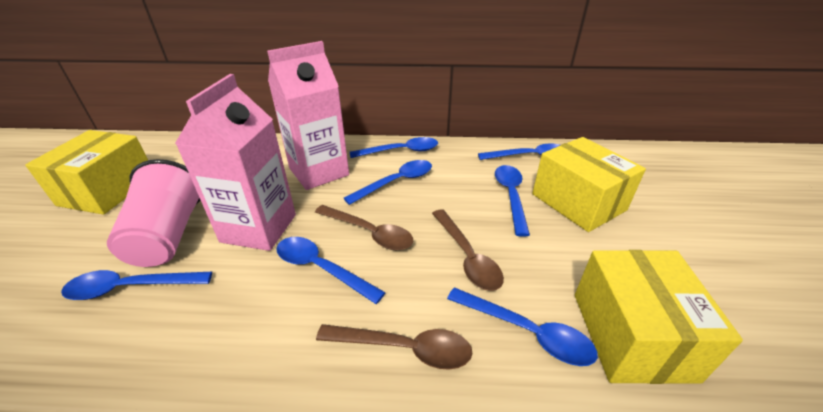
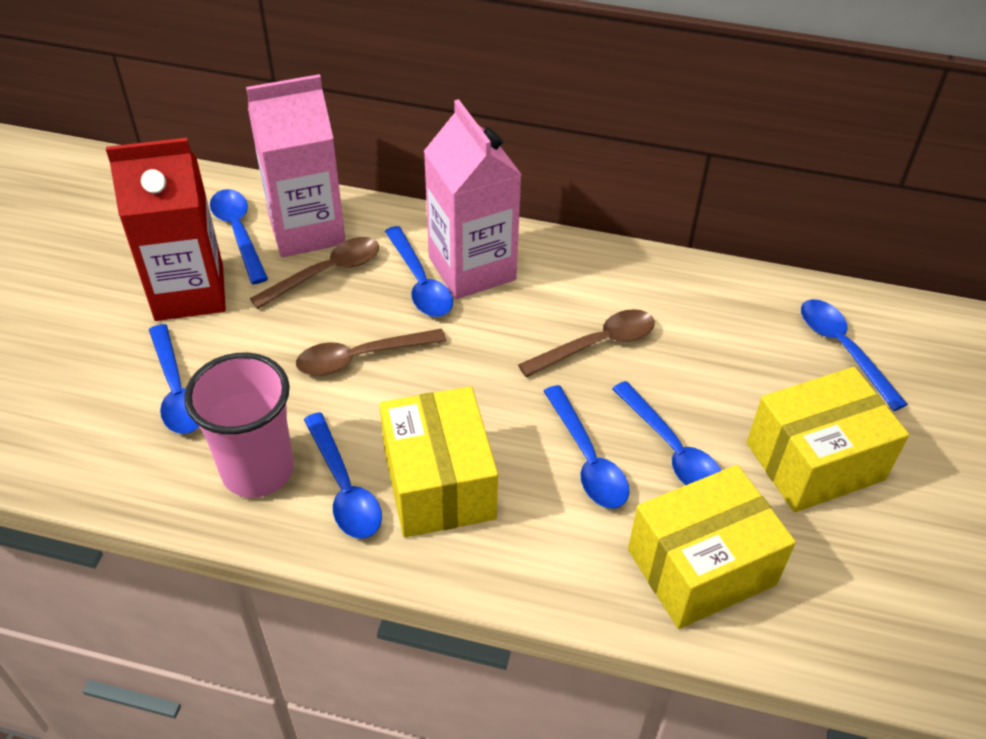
red carton: none = 0 -> [106,138,226,321] = 1

